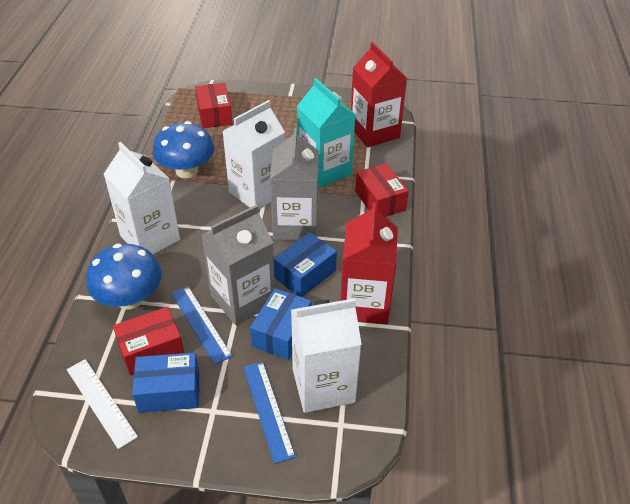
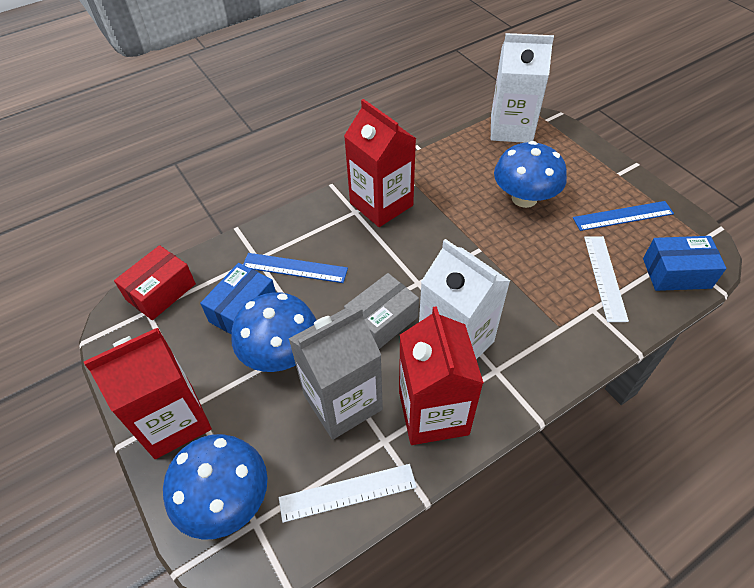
blue box: [132,352,199,413] [250,288,311,360] [274,232,337,297] = 3 -> [200,263,276,335] [643,236,727,291] = 2
blue mushroom: [86,244,162,310] [152,121,214,178] = 2 -> [163,434,268,540] [231,292,317,372] [494,141,567,208] = 3
grey box: none = 0 -> [344,273,419,349] = 1
grey carton: [202,205,275,325] [270,128,319,241] = 2 -> [289,307,383,440] = 1
red box: [113,307,184,375] [195,83,232,128] [355,163,409,217] = 3 -> [114,245,196,320] = 1
red carton: [340,202,398,324] [351,42,407,147] = 2 -> [84,328,212,459] [344,99,416,227] [399,306,484,445] = 3
turquoise carton: [297,78,356,188] = 1 -> none = 0
white carton: [104,142,180,255] [223,100,285,210] [291,298,362,413] = 3 -> [419,239,510,359] [491,33,554,143] = 2
white ruler: [67,359,138,449] = 1 -> [279,464,417,523] [584,236,629,322] = 2

